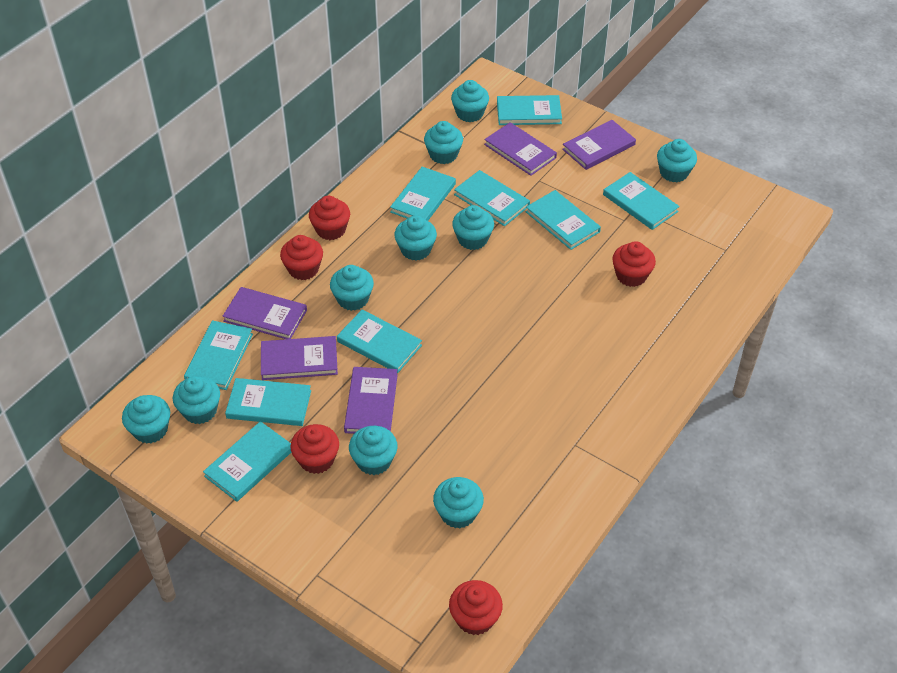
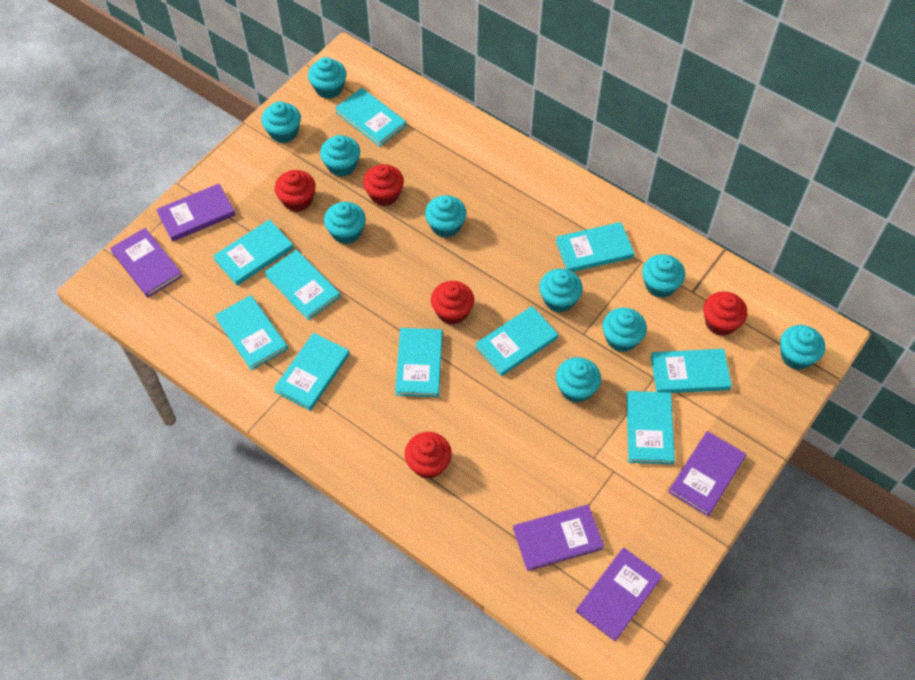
turquoise book: [184,320,253,390] [203,421,291,502] [225,378,311,426] [337,310,422,373] [390,167,456,221] [454,170,530,226] [497,95,562,125] [526,190,601,250] [603,172,680,230] = 9 -> [213,219,294,286] [215,295,288,370] [265,250,341,320] [273,333,350,411] [335,88,406,147] [395,328,443,397] [476,306,558,376] [556,222,635,272] [626,391,675,465] [651,349,732,393] = 10

